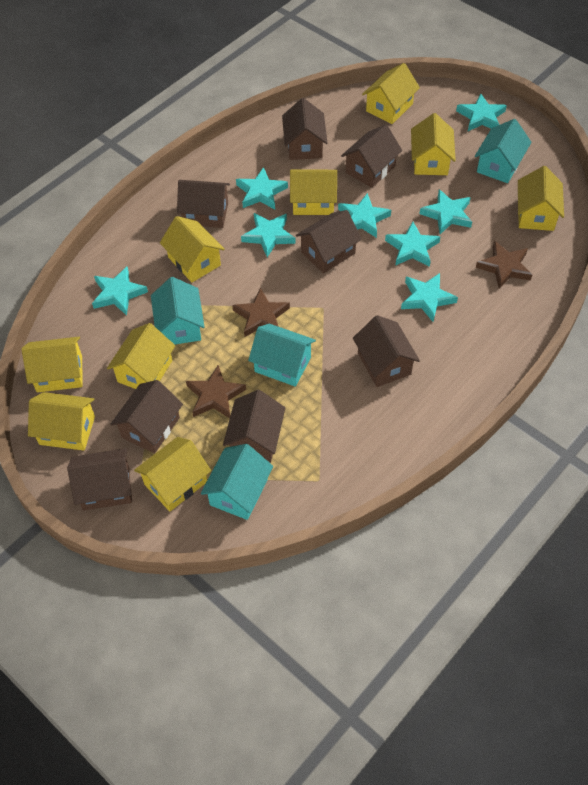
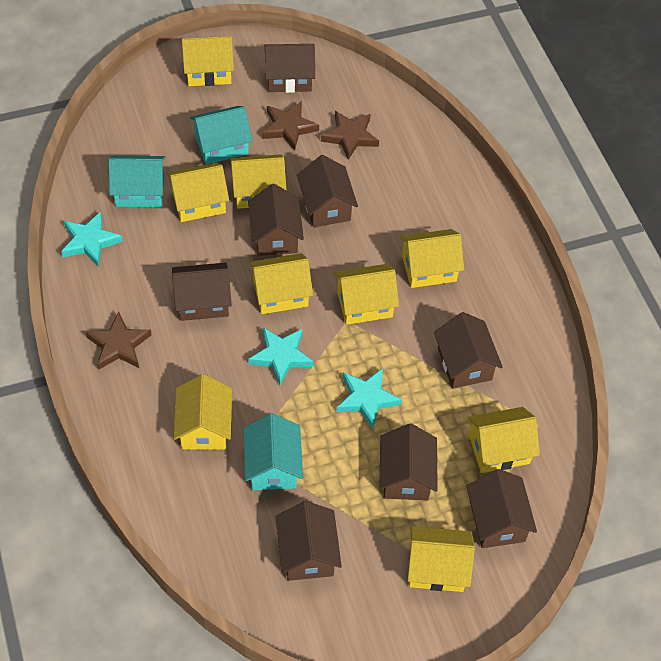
turquoise house: [151,277,205,344] [201,444,273,520] [248,324,316,387] [475,119,532,183] = 4 -> [109,155,165,207] [190,106,253,165] [243,413,303,490] = 3
turquoise star: [92,266,148,316] [236,167,288,209] [241,213,296,257] [338,193,391,238] [385,222,440,267] [401,273,458,322] [420,189,472,234] [456,93,507,131] = 8 -> [61,211,123,267] [248,327,314,385] [336,368,402,429] = 3

